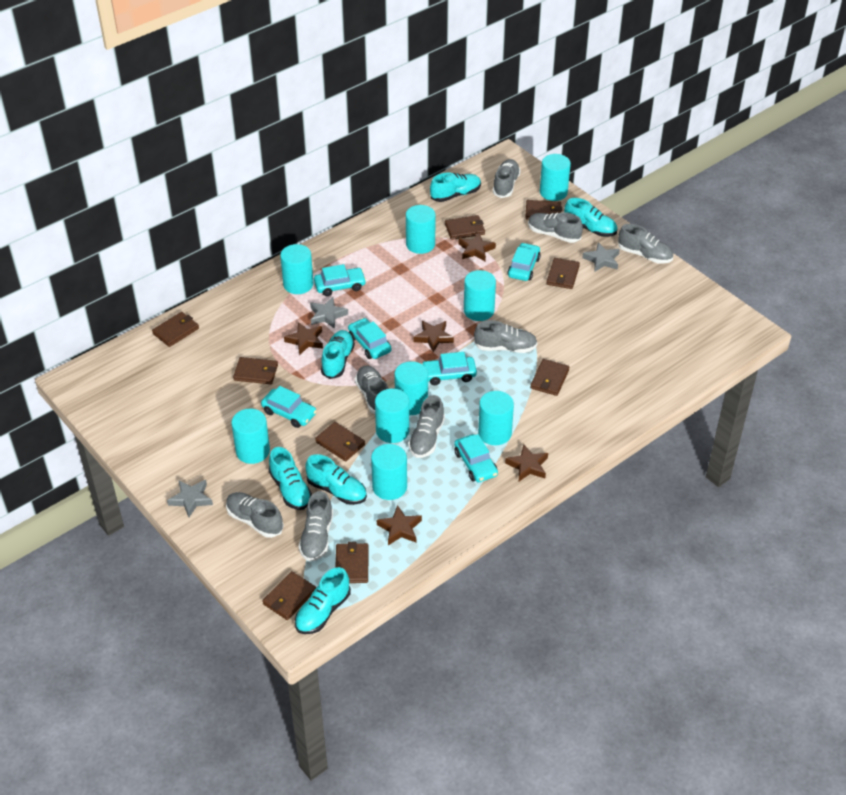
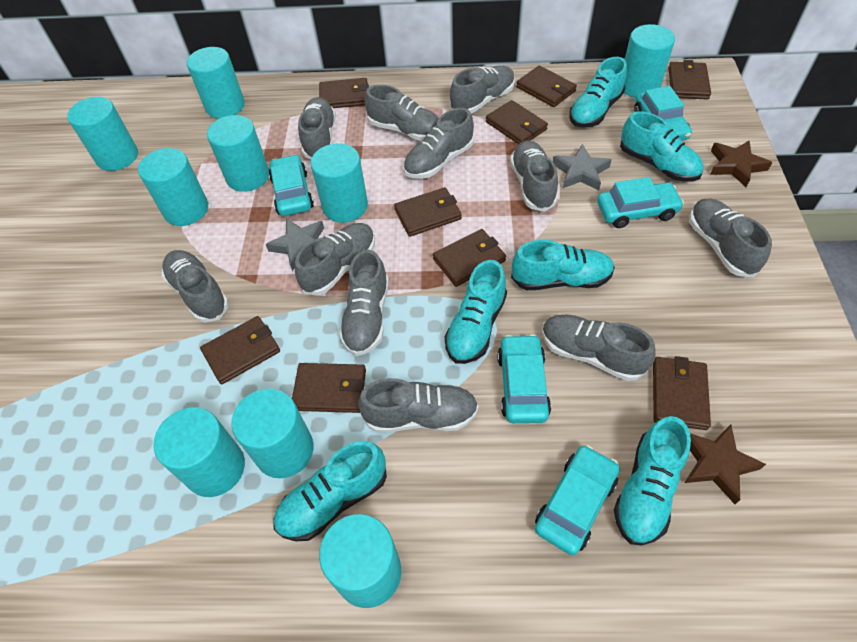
brown star: [284,322,323,355] [377,505,422,545] [413,321,454,352] [459,233,496,261] [505,444,548,481] = 5 -> [684,424,766,504] [710,140,772,187] = 2
grey shoe: [226,492,284,538] [299,491,333,562] [355,366,389,414] [408,395,445,458] [474,320,538,353] [493,159,521,198] [528,212,583,243] [618,224,673,264] = 8 -> [161,250,229,323] [295,223,375,295] [298,97,336,159] [339,250,389,356] [358,378,479,433] [365,85,439,141] [403,108,474,179] [450,66,515,114] [510,140,558,212] [542,315,656,381] [689,198,772,277] = 11
grey star: [167,480,213,517] [310,297,348,329] [582,242,620,271] = 3 -> [266,218,324,271] [553,144,612,191] = 2
turquoise car: [261,386,317,428] [314,264,366,296] [348,318,392,359] [422,352,477,385] [454,434,498,482] [507,243,541,281] = 6 -> [269,155,314,216] [497,334,551,423] [535,445,620,555] [597,177,684,228] [634,86,692,141] = 5

